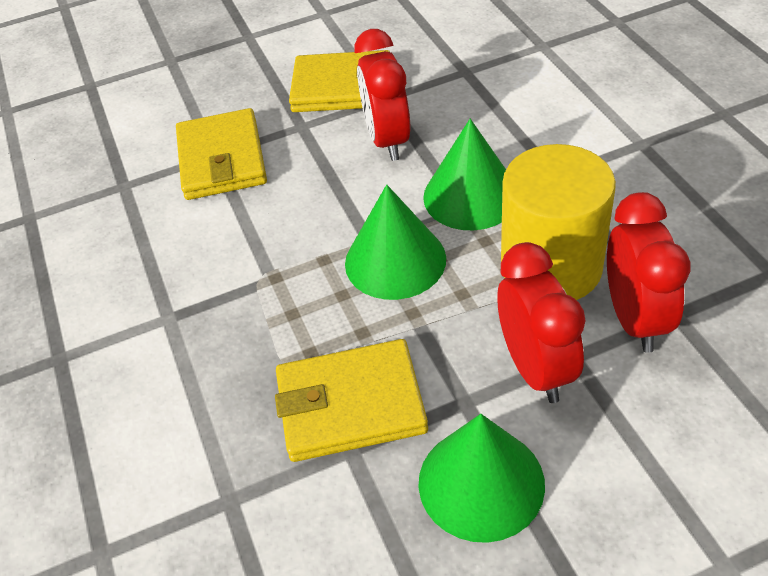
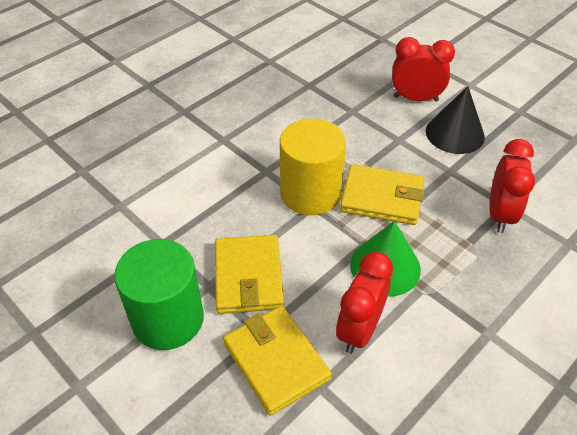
black cone: none = 0 -> [426,86,485,154] = 1
green cone: [345,185,446,300] [419,414,545,543] [423,119,506,230] = 3 -> [350,221,421,297] = 1
green cylinder: none = 0 -> [114,239,204,350] = 1

